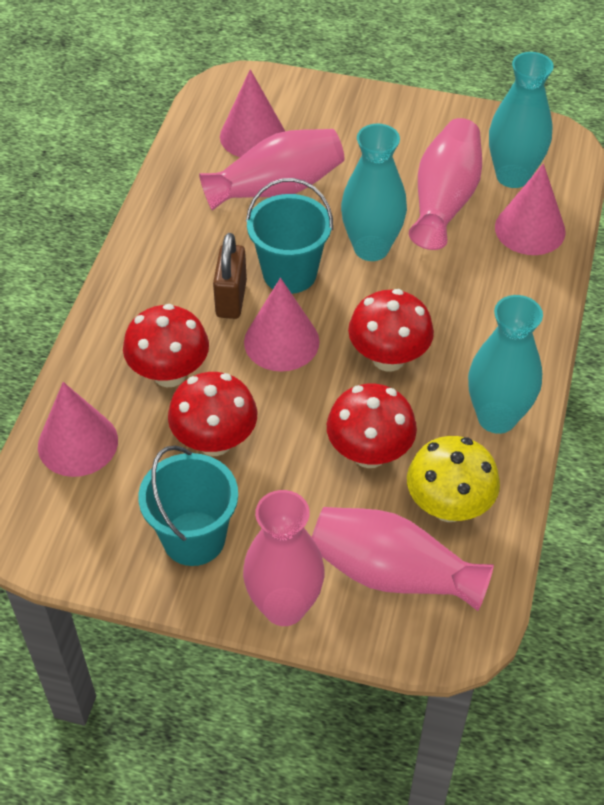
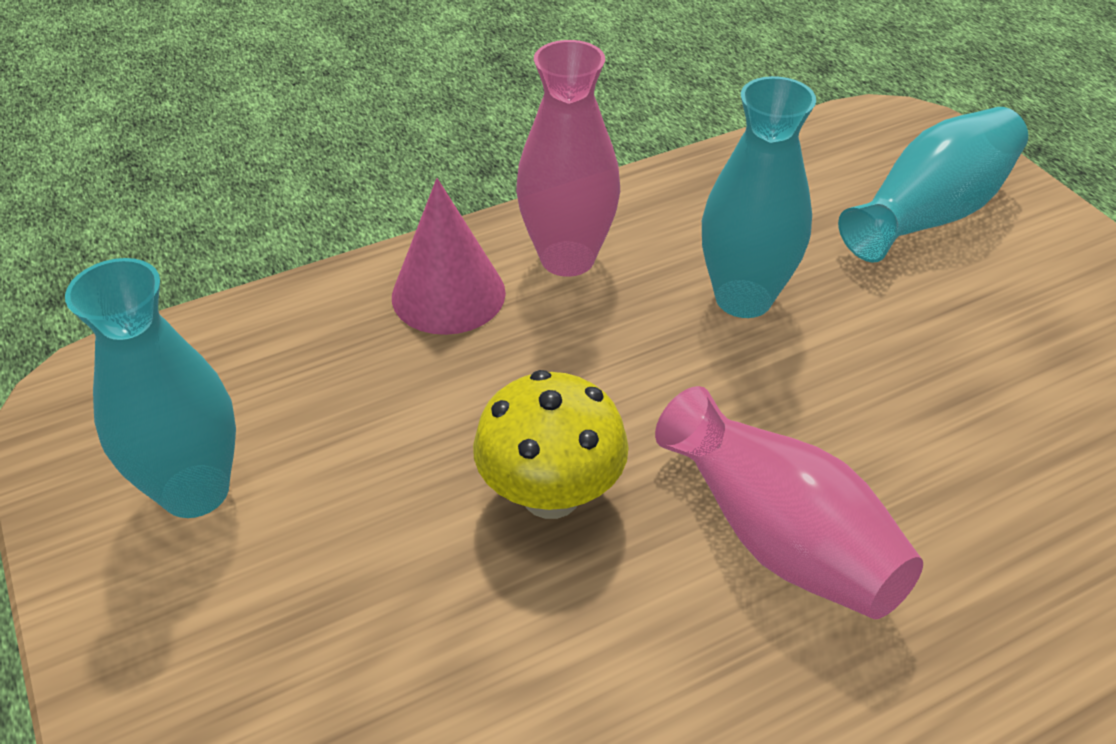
brown padlock: [213,233,247,319] = 1 -> none = 0
pink cone: [38,382,118,477] [220,69,285,157] [244,278,320,372] [495,164,566,255] = 4 -> [392,178,506,335] = 1
pink vase: [199,129,344,211] [243,490,325,626] [312,507,494,611] [409,118,482,250] = 4 -> [516,40,620,277] [655,386,923,619] = 2
red mushroom: [123,304,209,387] [168,372,257,456] [327,384,417,468] [348,289,434,372] = 4 -> none = 0
turquoise bucket: [138,445,238,566] [246,178,333,294] = 2 -> none = 0

